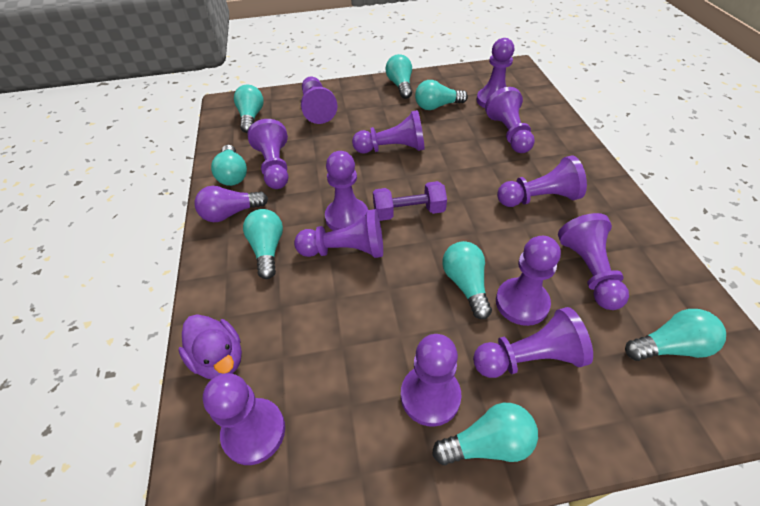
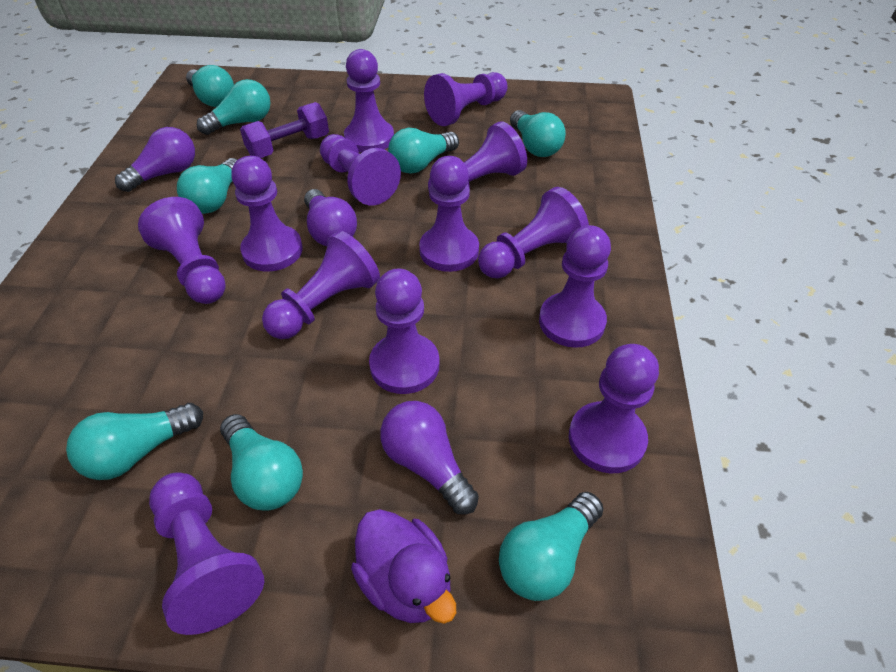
purple light bulb: [195,186,268,222] = 1 -> [115,127,195,192] [304,189,357,246] [380,401,479,514] = 3

